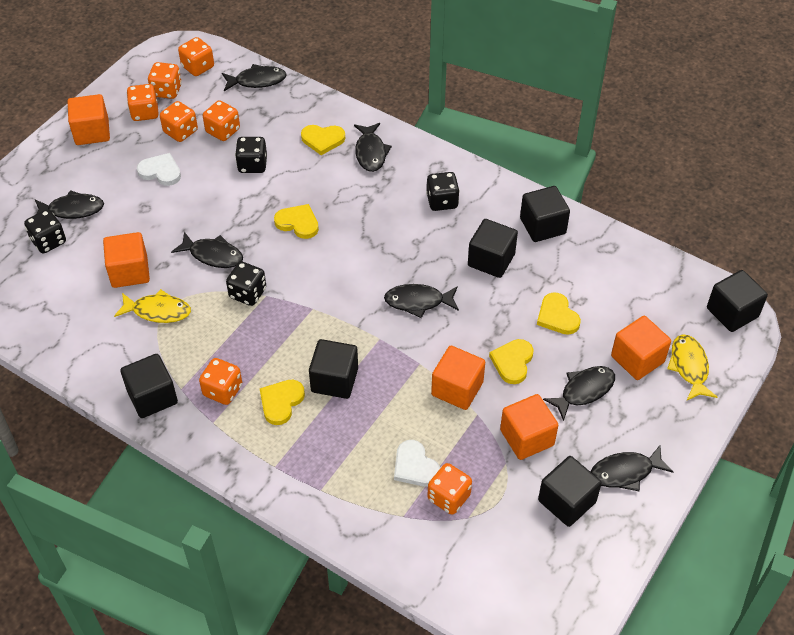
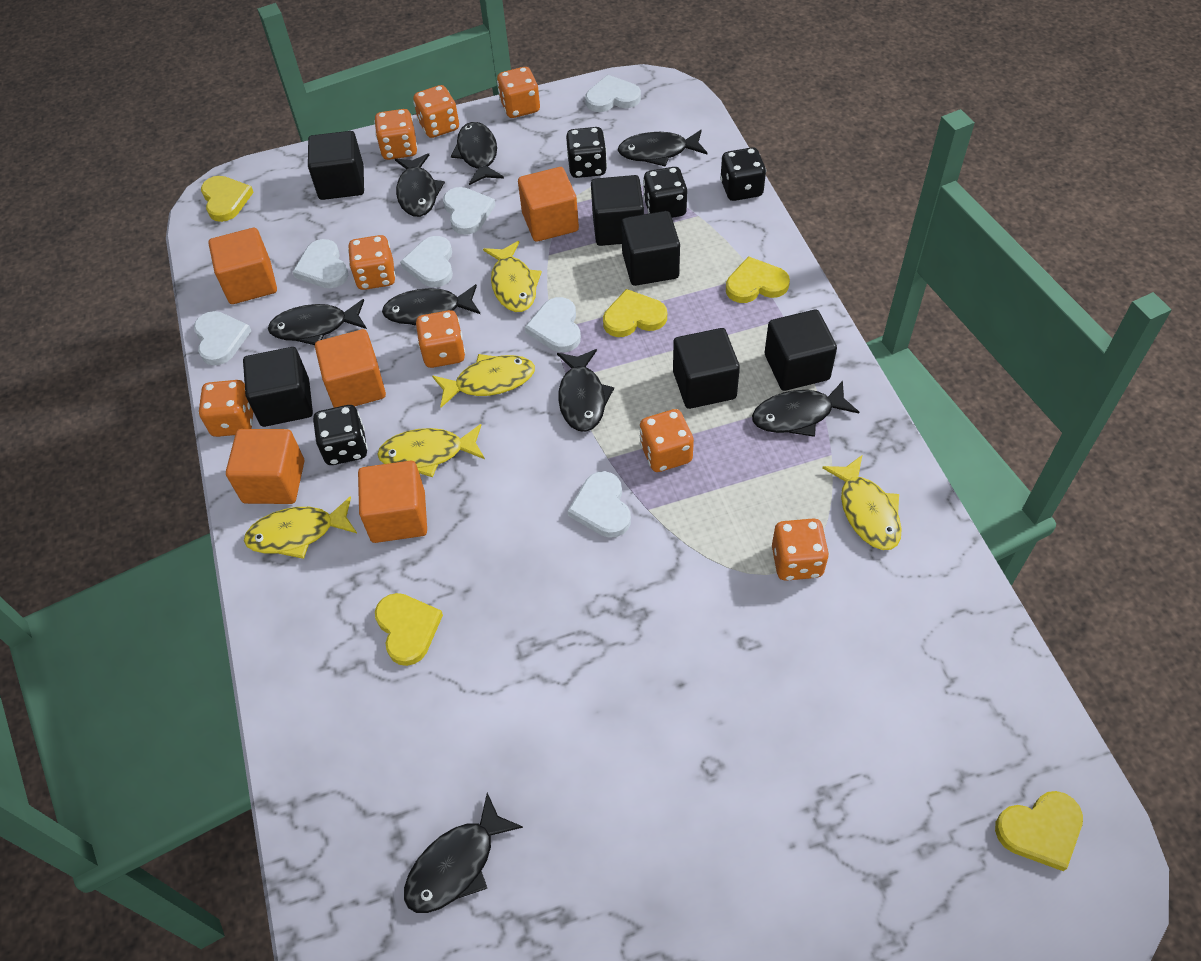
black fish: [35,190,104,219] [171,232,243,268] [222,64,287,91] [354,123,392,172] [384,284,459,318] [543,366,615,421] [591,446,674,491] = 7 -> [268,299,367,345] [382,284,480,326] [395,153,445,217] [404,793,523,913] [451,122,504,185] [557,349,614,432] [618,130,707,166] [752,381,859,437] = 8
orange dice: [127,84,159,121] [148,62,182,99] [160,101,198,142] [178,37,214,76] [199,358,242,405] [203,100,240,141] [428,463,472,515] = 7 -> [198,380,253,437] [348,235,396,290] [374,109,418,160] [413,85,459,138] [416,310,465,368] [497,67,540,118] [639,409,694,472] [772,518,829,581] = 8
white heart: [137,153,181,186] [394,440,440,487] = 2 -> [194,311,251,365] [293,239,348,288] [400,236,453,287] [443,187,495,235] [525,297,581,352] [568,471,631,538] [585,75,641,112] = 7
yellow fish: [114,289,191,323] [667,334,717,400] = 2 -> [244,496,357,559] [377,424,485,477] [432,354,535,407] [483,241,542,312] [822,455,902,550] = 5

